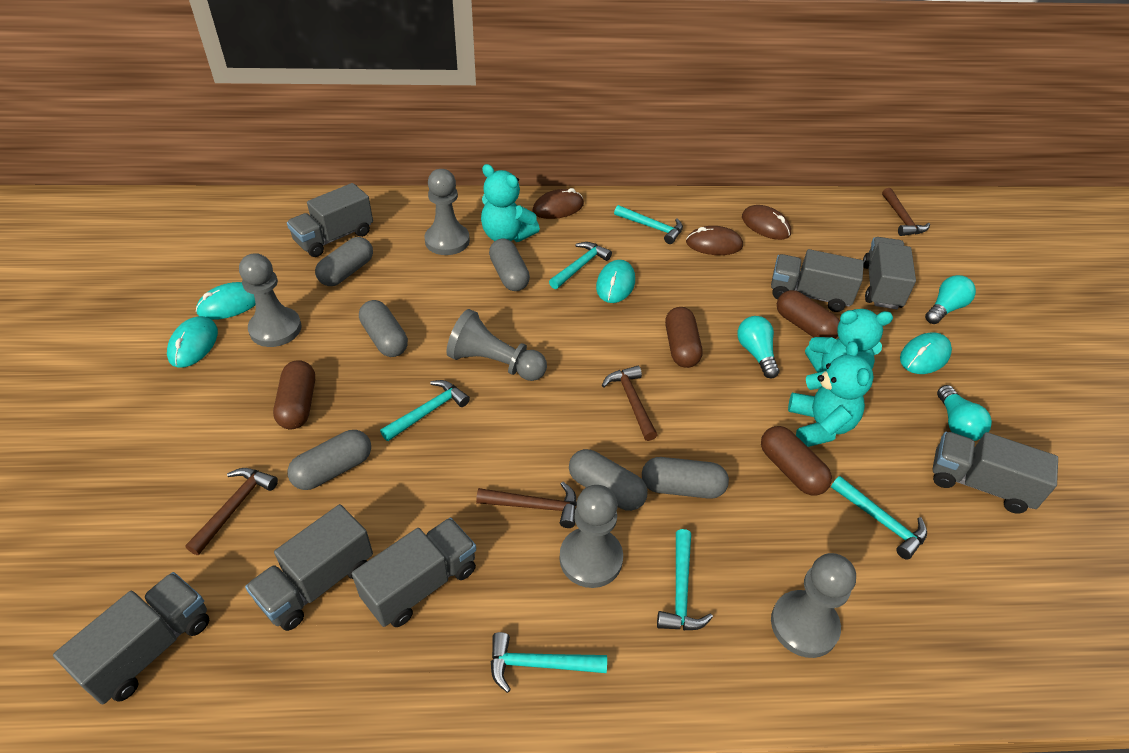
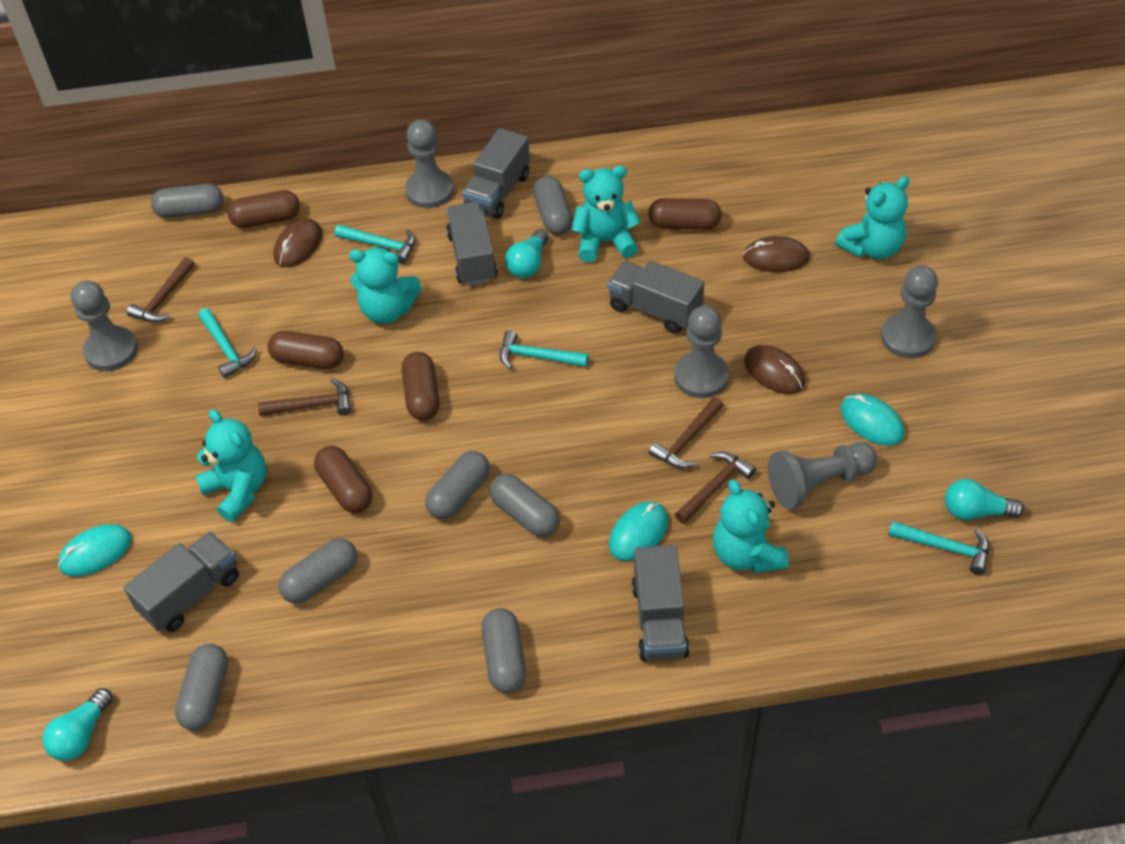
brown capsule: [273,360,315,429] [665,307,702,368] [761,426,832,495] [777,290,840,339] = 4 -> [228,190,300,228] [268,331,344,369] [314,446,373,513] [402,352,440,421] [648,198,722,230] = 5
grey capsule: [288,430,371,490] [315,237,373,286] [359,300,408,357] [489,238,530,291] [569,449,648,511] [642,457,729,499] = 6 -> [151,184,223,218] [175,643,228,731] [278,538,357,604] [425,451,490,519] [481,608,526,693] [490,474,560,537] [533,176,573,235] = 7
grey truck: [53,572,209,704] [245,504,373,631] [287,183,373,257] [352,518,476,627] [771,249,864,312] [863,237,916,309] [933,432,1058,513] = 7 -> [124,531,239,632] [446,202,498,285] [462,128,530,219] [607,260,704,334] [632,545,690,661] = 5
turquoise hammer: [380,380,470,441] [491,632,607,693] [549,242,612,289] [614,205,683,244] [657,529,713,630] [831,476,927,560] = 6 -> [198,308,257,378] [335,225,415,264] [500,330,588,369] [888,521,989,575] = 4
turquoise mouse: [167,316,218,368] [196,282,256,320] [596,260,635,303] [900,333,952,374] = 4 -> [58,524,132,577] [609,502,668,561] [841,394,905,446] = 3
turquoise teddy bear: [481,164,540,242] [788,341,874,447] [805,309,893,373] = 3 -> [195,409,266,522] [349,248,421,324] [572,166,641,262] [713,479,789,573] [835,176,910,259] = 5

